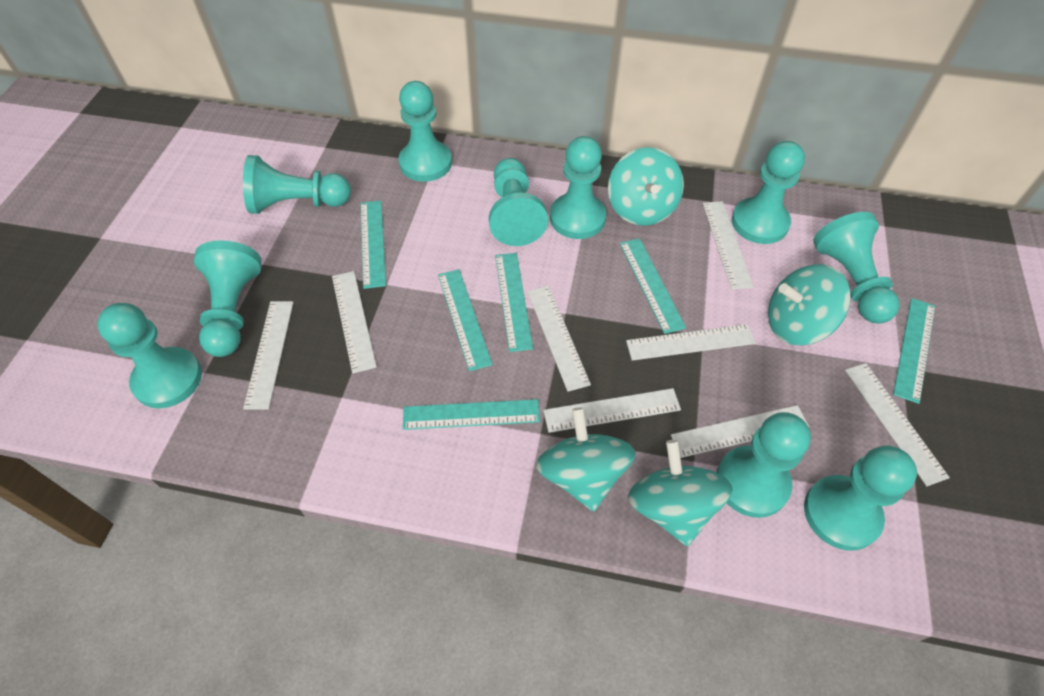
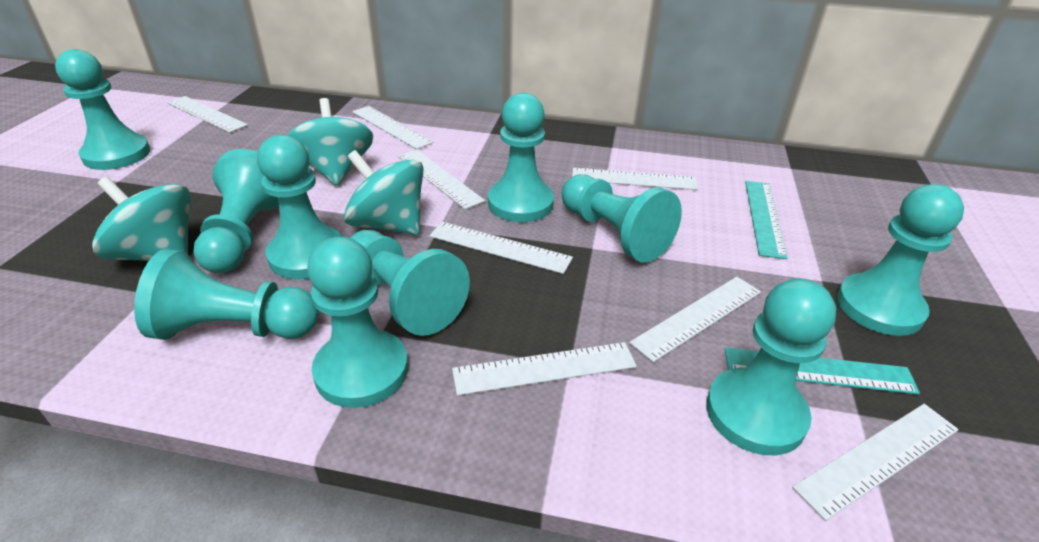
turquoise ruler: [360,201,386,289] [403,399,540,430] [438,269,493,371] [495,253,533,352] [620,238,686,334] [893,298,935,404] = 6 -> [725,348,920,395] [745,181,788,259] = 2
turquoise spinning top: [536,407,636,512] [608,147,684,226] [628,440,733,546] [768,264,851,345] = 4 -> [92,177,191,261] [288,98,373,185] [344,150,424,235] = 3

